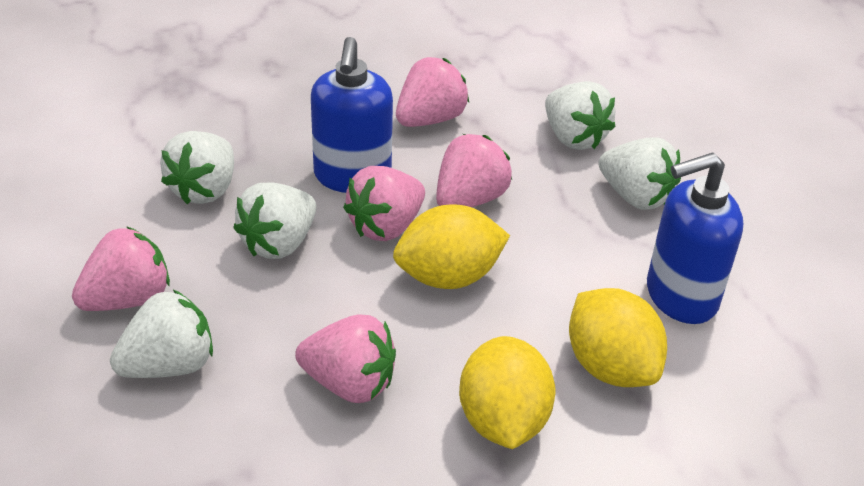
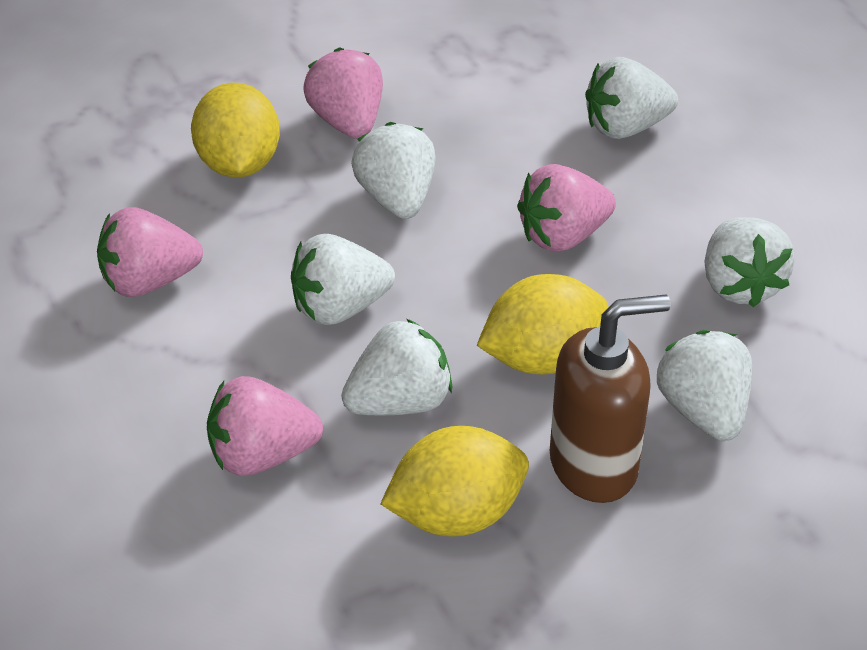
blue soap dispenser: [311,37,393,193] [647,152,743,324] = 2 -> none = 0
brown soap dispenser: none = 0 -> [550,294,671,503] = 1
pink strawberry: [72,226,170,311] [295,314,396,403] [343,166,425,241] [396,57,469,127] [436,134,512,207] = 5 -> [97,207,203,297] [207,376,323,476] [303,47,383,139] [517,164,616,252] = 4
white strawberry: [110,290,213,378] [160,131,234,204] [233,182,316,259] [545,81,616,150] [599,138,681,210] = 5 -> [291,234,395,325] [341,319,452,415] [351,122,435,219] [585,57,678,139] [657,330,752,441] [704,217,795,307] = 6

